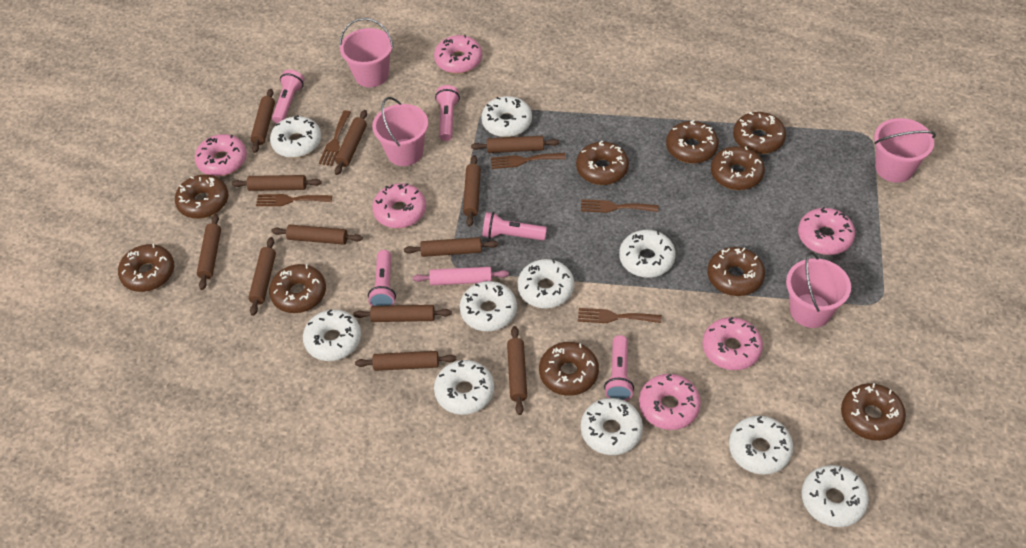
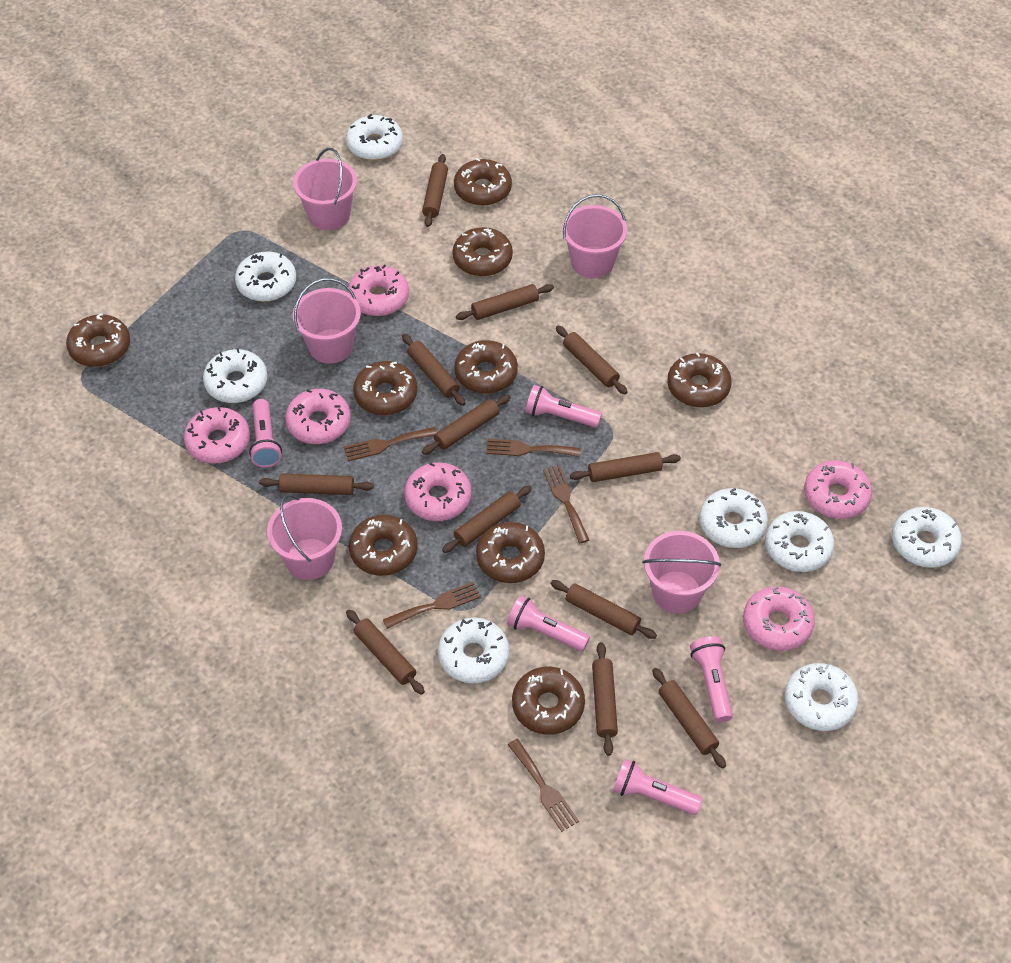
brown donut: [118,244,174,292] [175,174,228,219] [269,264,326,313] [539,342,599,396] [576,141,629,185] [666,120,719,163] [707,247,765,296] [711,146,765,190] [733,112,786,154] [841,383,906,441] = 10 -> [66,313,130,367] [349,515,417,576] [353,361,417,415] [453,227,513,277] [454,158,512,206] [454,340,518,394] [476,522,545,583] [512,666,585,735] [667,352,732,407] = 9
pink bucket: [339,18,393,87] [372,97,428,166] [786,252,851,328] [874,118,936,183] = 4 -> [267,494,342,580] [292,278,361,364] [293,148,357,230] [562,194,628,278] [642,531,721,614] = 5
pink rolling pin: [413,267,509,285] = 1 -> none = 0
white donut: [270,115,321,158] [303,309,361,361] [434,360,494,415] [460,281,517,331] [481,96,532,137] [517,259,574,308] [581,398,643,455] [619,230,676,278] [729,416,793,475] [802,465,869,527] = 10 -> [203,348,268,403] [235,251,296,302] [346,114,403,160] [438,617,510,683] [699,488,768,548] [765,511,834,572] [784,663,859,731] [892,507,962,568] = 8

